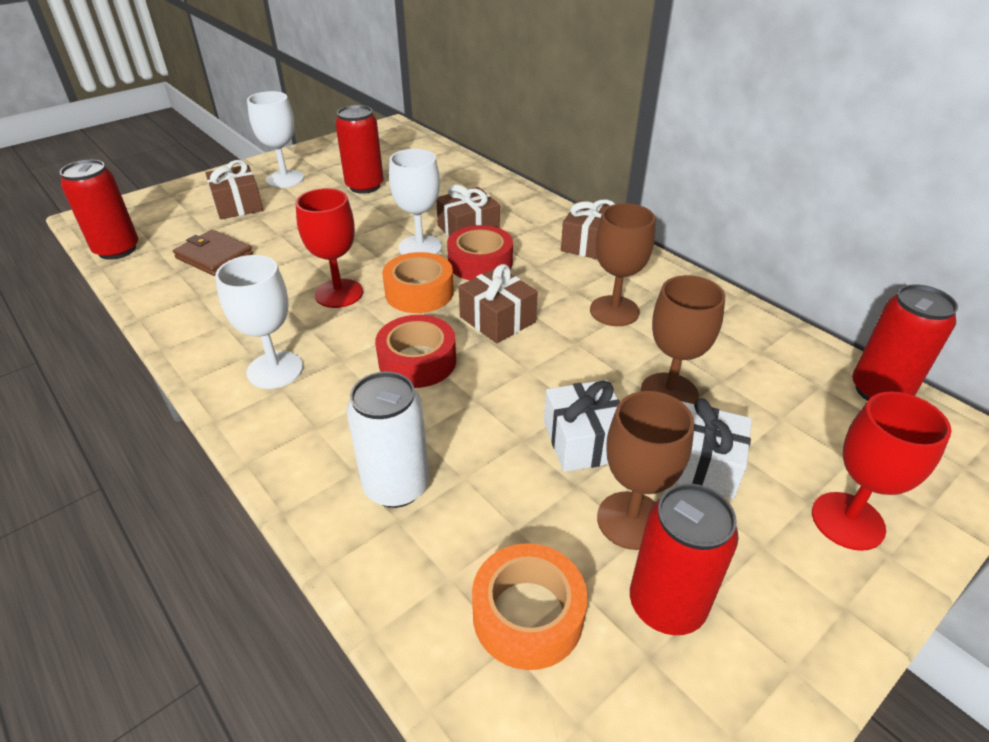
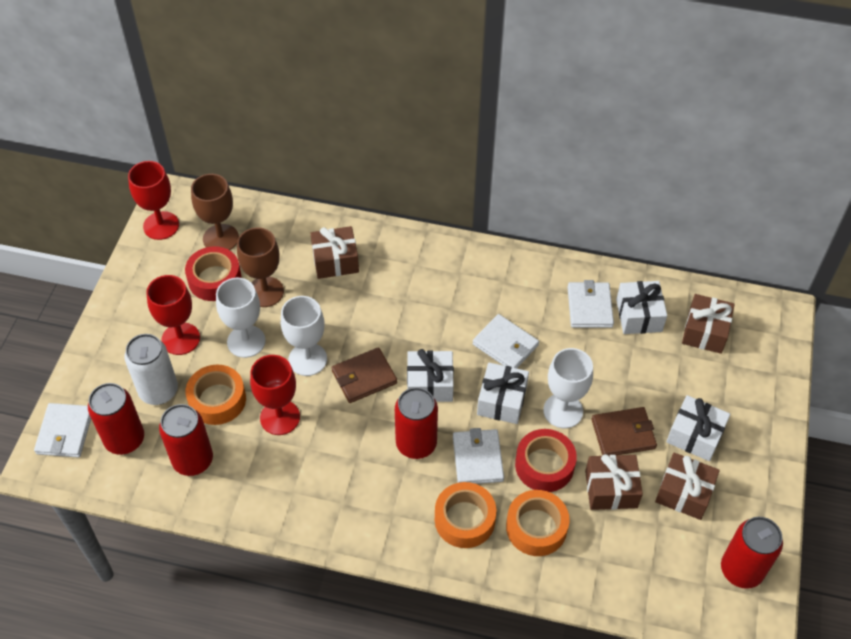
brown goblet: [590,203,655,326] [597,391,694,550] [641,275,725,404] = 3 -> [191,174,239,250] [237,228,284,307] = 2
brown wallet: [173,230,253,276] = 1 -> [331,347,397,403] [592,407,657,456] = 2
orange tape: [382,252,454,313] [472,543,587,670] = 2 -> [186,365,246,425] [435,482,496,548] [506,490,570,556] = 3
red goblet: [295,188,363,308] [812,391,951,551] = 2 -> [128,161,179,240] [146,275,200,355] [250,355,300,435] = 3
white gift: [544,380,620,472] [675,398,752,499] = 2 -> [407,349,454,402] [477,362,529,424] [616,281,667,334] [666,395,730,461] = 4
white wallet: none = 0 -> [34,403,91,458] [453,428,504,484] [473,314,539,368] [567,280,614,328] = 4

